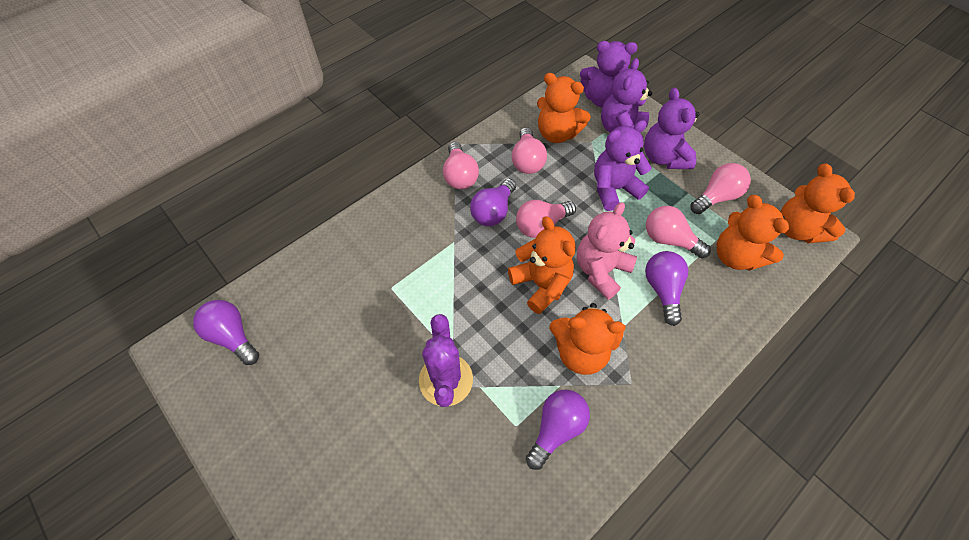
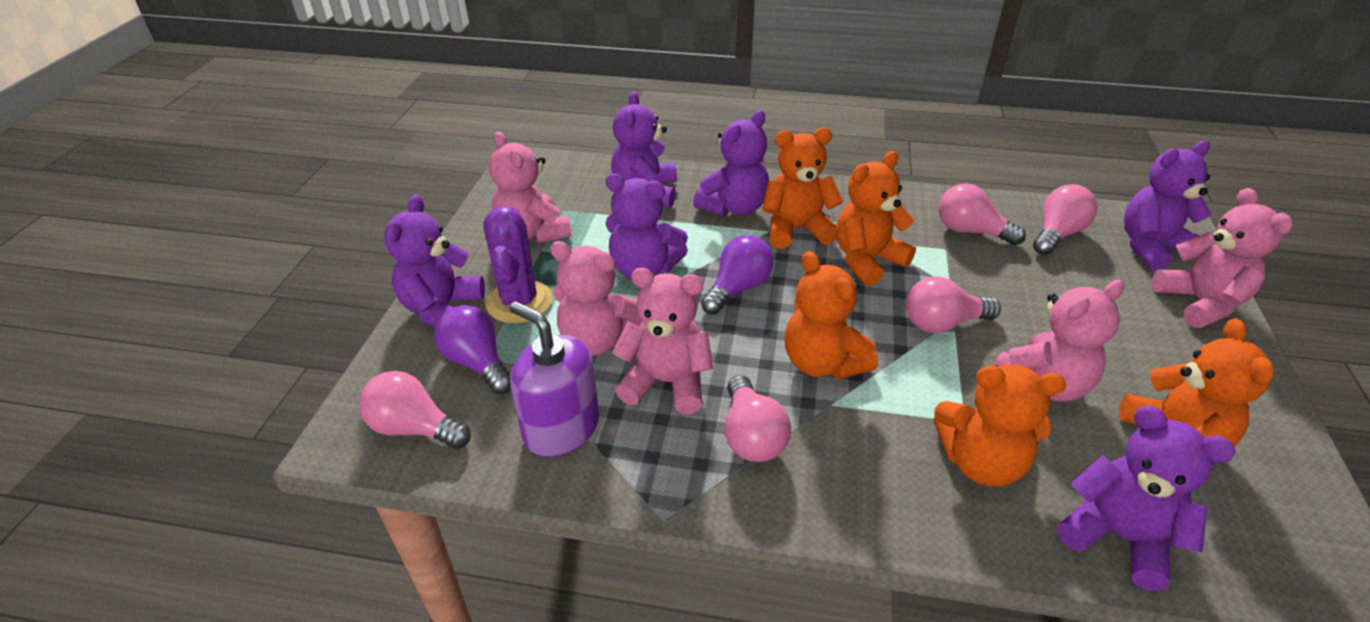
pink teddy bear: [577,202,637,300] = 1 -> [489,132,572,243] [550,241,642,356] [612,268,714,414] [993,280,1124,402] [1152,188,1293,328] = 5
purple light bulb: [193,300,259,365] [470,179,516,226] [526,389,590,470] [645,251,688,326] = 4 -> [434,305,511,394] [701,235,773,315] = 2
purple soap dispenser: none = 0 -> [509,301,599,457] = 1
purple teddy bear: [580,41,638,108] [594,120,652,211] [601,58,652,137] [644,88,699,169] = 4 -> [384,195,485,327] [605,173,688,279] [611,91,677,207] [693,110,769,216] [1057,406,1236,591] [1124,141,1212,270] = 6

